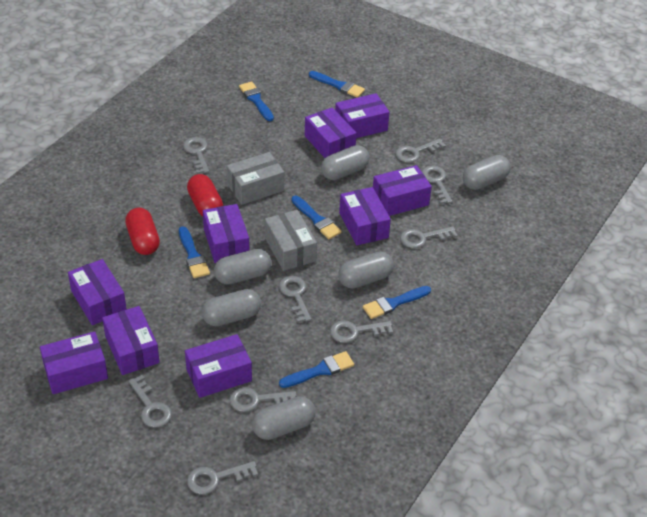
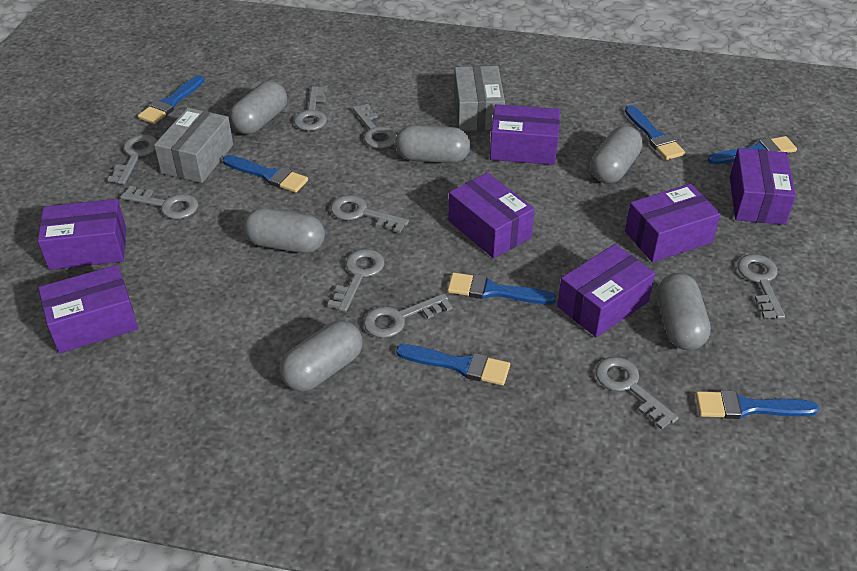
blue brush: [179,226,210,278] [239,82,274,121] [279,351,354,388] [291,196,342,239] [309,71,365,98] [363,286,431,319] = 6 -> [138,75,204,124] [223,155,308,193] [396,344,510,385] [448,273,556,304] [625,105,685,160] [696,390,819,419] [708,136,797,164] = 7
purple box: [40,331,108,394] [68,259,127,325] [102,306,160,375] [185,334,252,398] [203,204,249,263] [305,107,357,158] [335,93,390,138] [339,187,391,245] [373,165,432,216] = 9 -> [38,199,126,270] [38,265,138,353] [448,173,535,258] [490,104,560,165] [557,244,655,337] [625,184,721,262] [730,148,796,225] = 7
red capsule: [125,207,160,255] [187,174,223,217] = 2 -> none = 0

